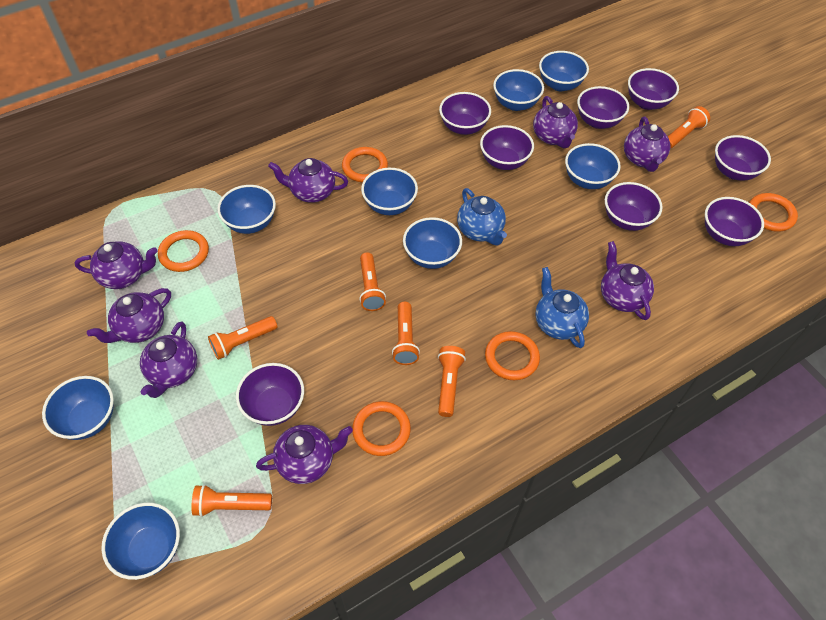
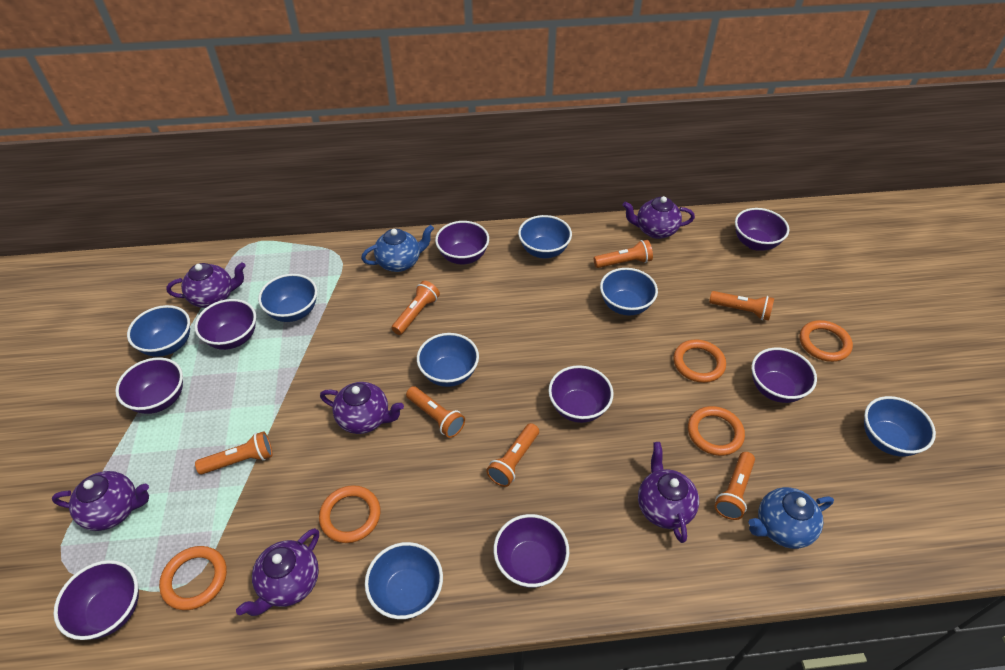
blue bowl: [42,376,114,440] [101,503,180,580] [217,185,276,234] [361,168,418,215] [403,217,462,269] [493,69,544,111] [539,51,589,91] [565,143,621,189] = 8 -> [127,305,190,357] [258,274,317,322] [365,542,443,619] [417,333,479,387] [518,215,572,258] [600,268,658,315] [864,396,936,456] = 7
orange flashlight: [191,484,272,517] [208,316,277,360] [359,252,386,311] [392,302,420,365] [438,346,466,417] [668,106,710,149] = 6 -> [195,431,273,475] [392,281,440,335] [406,386,465,438] [486,423,539,487] [594,240,653,268] [709,291,774,321] [715,452,755,520] = 7
purple teapot: [75,241,158,289] [87,288,171,343] [140,321,197,398] [256,425,353,484] [268,158,348,203] [533,96,578,148] [601,241,654,320] [624,117,670,172] = 8 -> [52,471,149,531] [166,263,246,308] [236,528,319,616] [320,382,404,434] [623,196,695,239] [638,442,699,543] = 6

